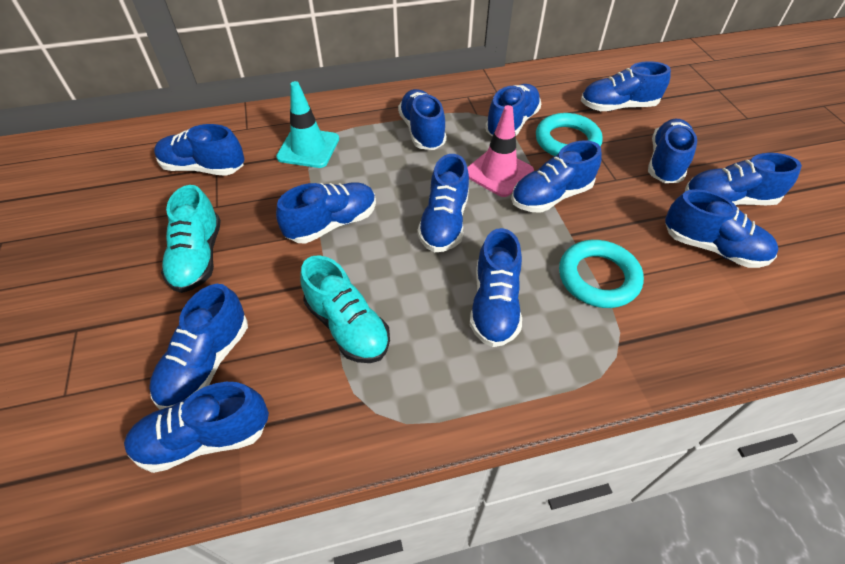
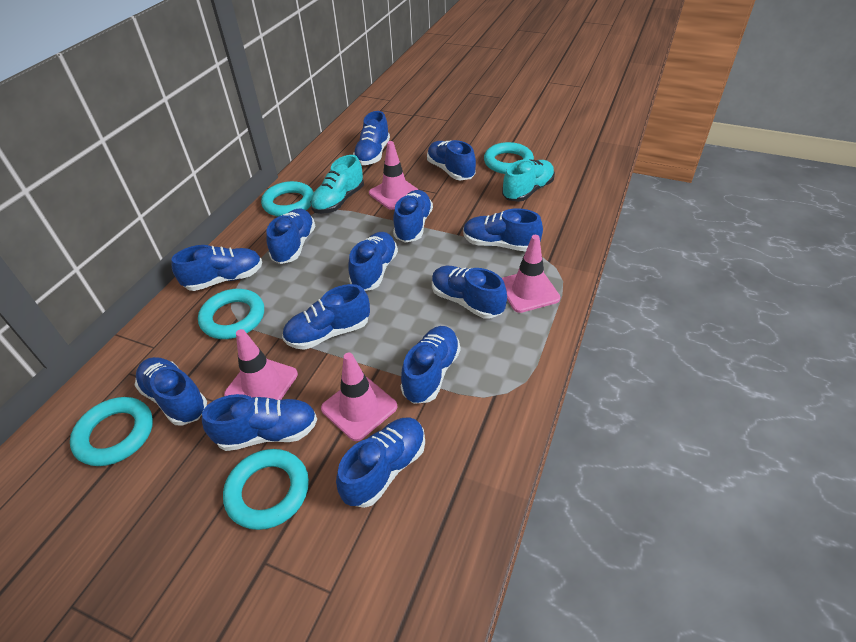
pink traffic cone: [467,105,534,197] = 1 -> [224,329,298,400] [321,353,397,441] [369,141,419,210] [502,235,560,313] = 4
turquoise ring: [536,113,603,156] [559,240,644,308] = 2 -> [70,397,153,466] [198,289,264,339] [223,449,309,530] [261,181,314,217] [484,142,534,174] = 5
turquoise traffic cone: [276,81,339,168] = 1 -> none = 0

